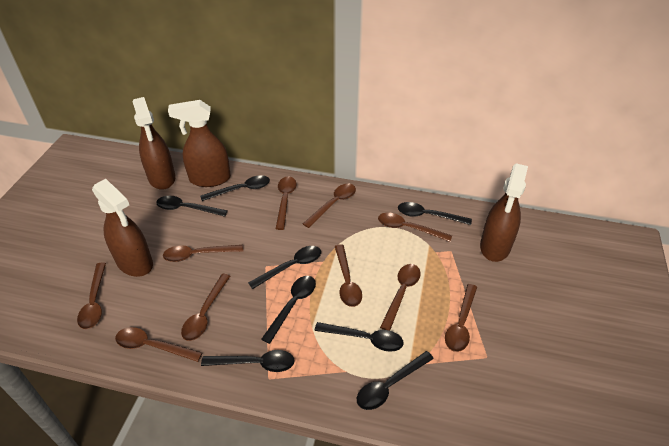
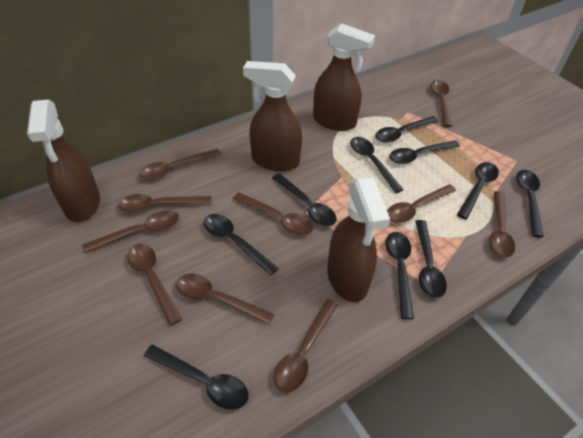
black spoon: [156,196,228,217] [200,175,270,201] [201,350,295,372] [248,246,321,289] [261,276,316,344] [314,322,403,352] [357,351,434,410] [398,202,472,225] = 8 -> [144,344,249,410] [204,214,278,275] [272,173,337,226] [350,137,403,193] [375,116,438,143] [385,232,414,319] [389,140,460,164] [415,220,447,298] [457,162,499,220] [516,170,543,237] = 10

